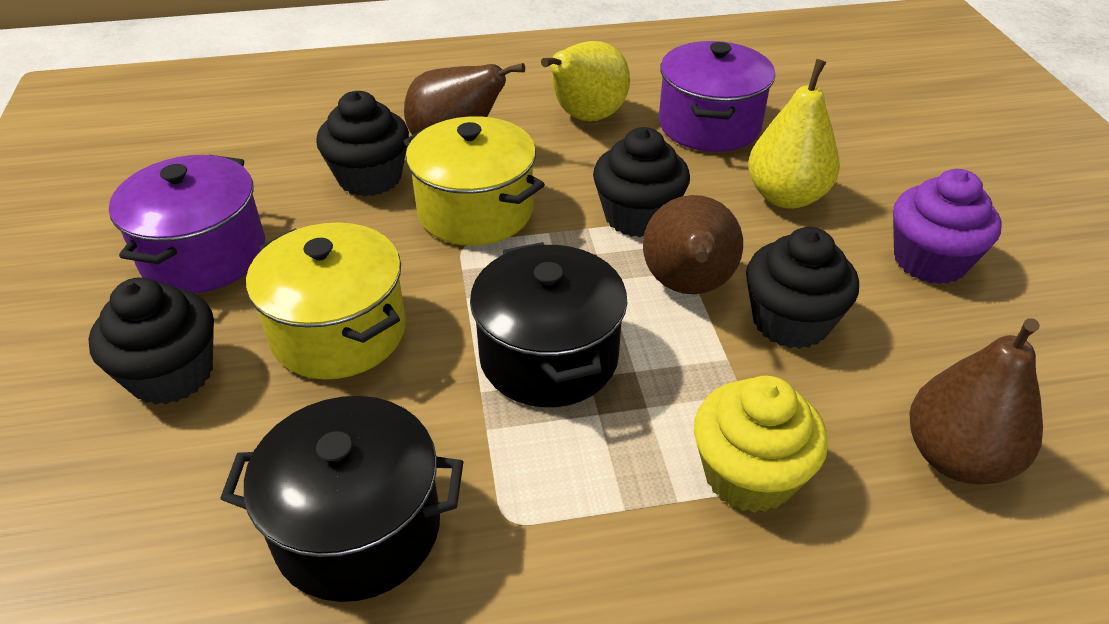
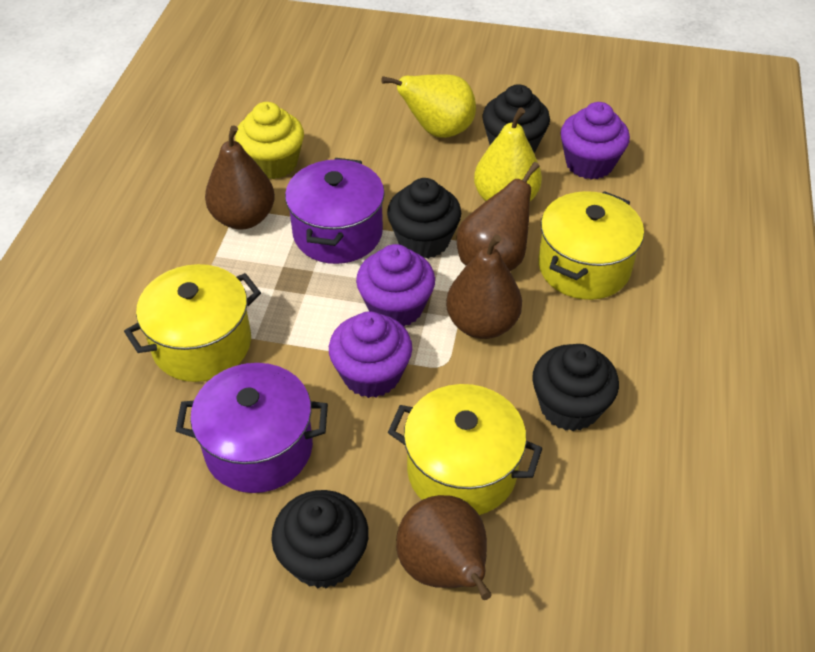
black pot: [220,396,463,602] [470,242,627,407] = 2 -> none = 0
brown pear: [404,63,525,135] [643,195,743,294] [909,318,1043,485] = 3 -> [205,126,275,229] [396,495,492,600] [446,235,522,339] [457,162,540,271] = 4
purple cupcake: [893,169,1002,284] = 1 -> [329,311,412,398] [356,244,435,327] [560,102,630,180] = 3
yellow pot: [246,222,406,380] [403,116,545,246] = 2 -> [124,264,261,382] [388,384,542,515] [538,191,644,300] = 3

